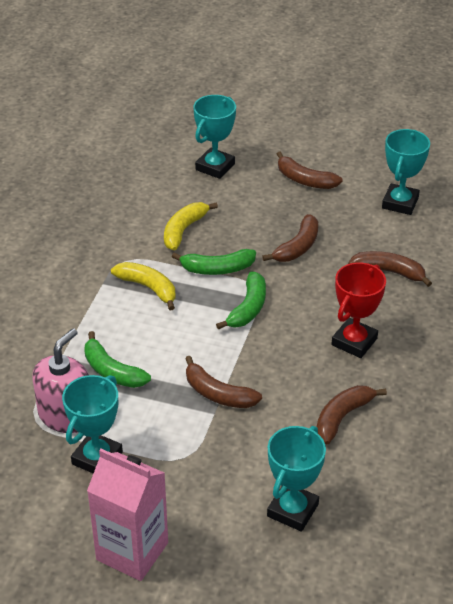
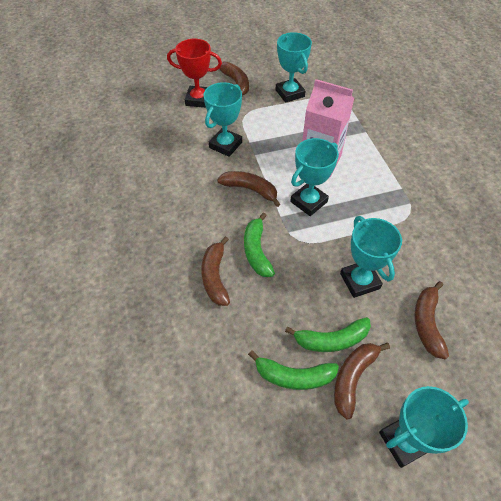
pink soap dispenser: [32,328,89,433] = 1 -> none = 0
turquoise trophy: [62,375,123,473] [193,95,236,179] [267,426,326,532] [382,129,430,215] = 4 -> [203,82,242,157] [276,32,312,103] [290,138,339,216] [340,216,402,298] [379,386,469,468] = 5
yellow banana: [111,262,176,311] [164,202,218,250] = 2 -> none = 0

